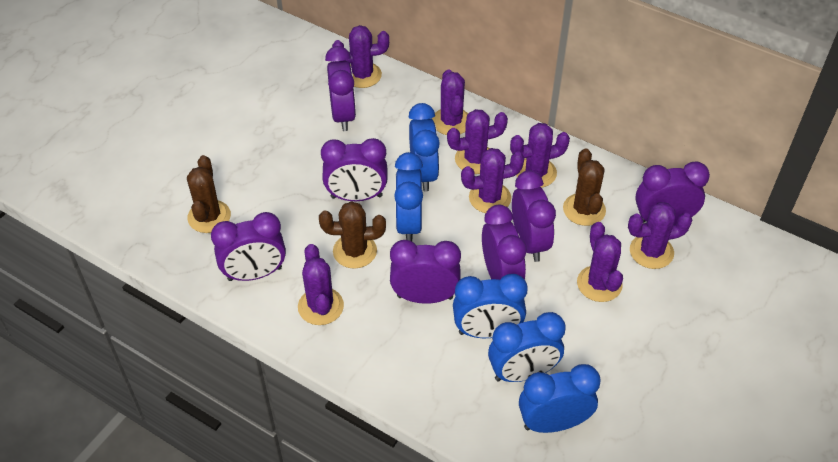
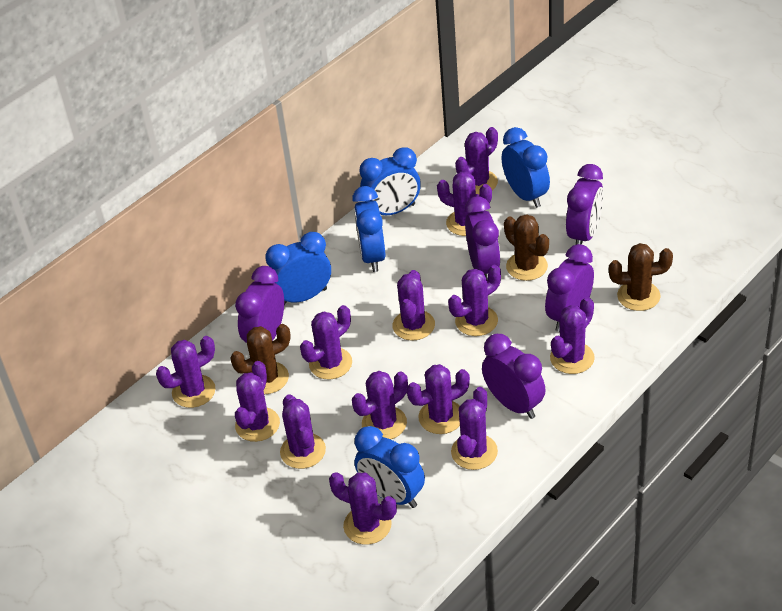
purple cactus: [298,244,344,325] [332,25,389,88] [432,69,468,135] [447,109,508,174] [461,148,524,213] [510,123,570,188] [577,222,623,302] [628,202,692,269] = 8 -> [156,336,216,408] [235,361,280,442] [280,395,326,469] [300,305,352,380] [329,472,397,545] [352,371,408,439] [393,270,435,341] [407,364,470,434] [437,172,492,236] [448,265,501,336] [451,387,498,470] [455,127,498,194] [550,297,595,374] = 13
purple clock: [211,212,286,281] [321,138,388,201] [325,46,356,131] [390,240,461,304] [482,205,527,280] [512,170,556,262] [635,161,710,225] = 7 -> [235,266,284,343] [465,196,501,279] [482,334,546,419] [545,244,594,332] [566,164,604,245] = 5

